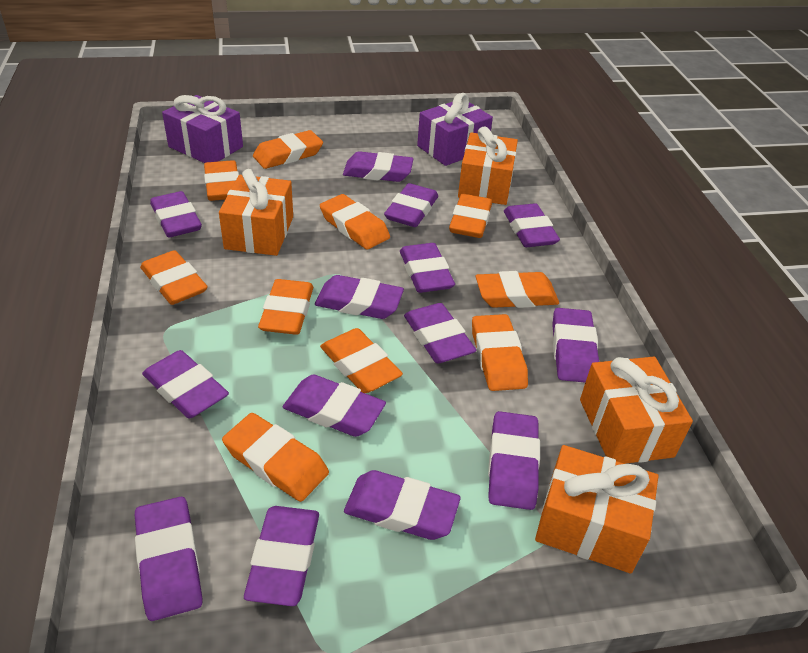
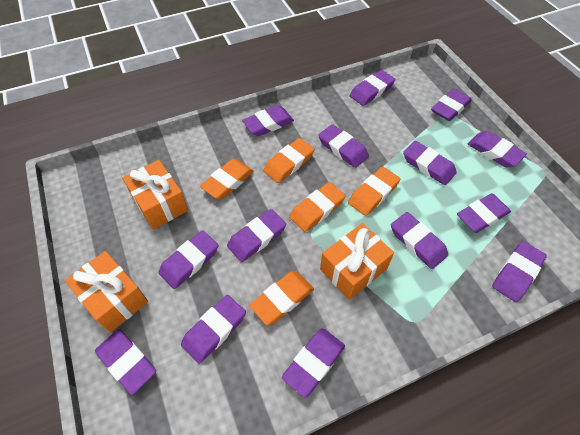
orange eraser: [140,250,208,305] [204,160,239,201] [222,413,329,502] [253,130,323,169] [258,279,314,335] [320,194,390,250] [320,328,403,393] [449,194,492,238] [472,314,528,391] [475,271,559,308] = 10 -> [200,159,254,199] [249,271,314,325] [263,138,315,183] [289,182,345,232] [348,167,400,216] = 5
orange gift: [219,169,293,256] [458,127,518,205] [535,445,659,573] [580,357,693,464] = 4 -> [65,251,148,333] [122,160,188,229] [320,223,394,300] = 3
purple gift: [162,95,243,163] [417,93,493,166] = 2 -> none = 0

